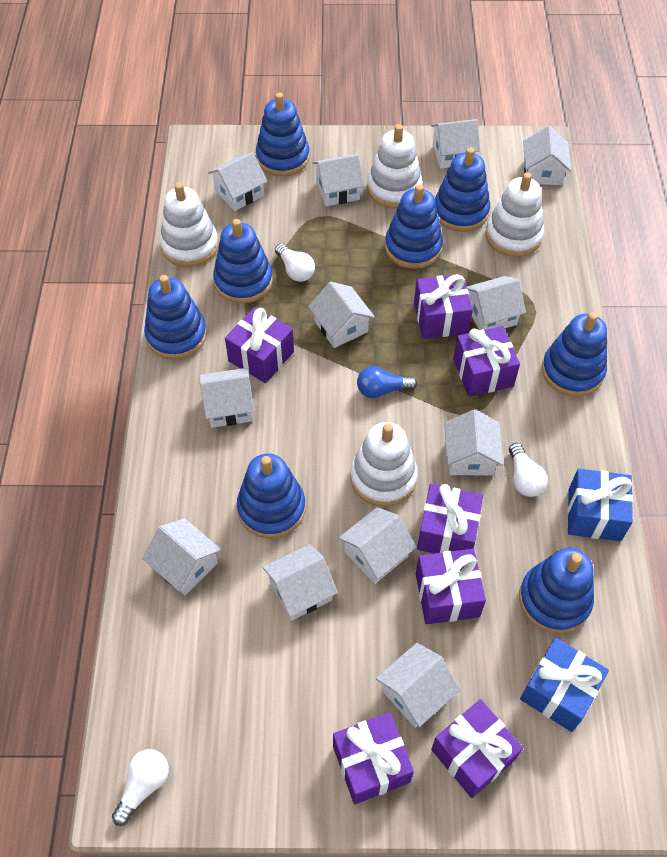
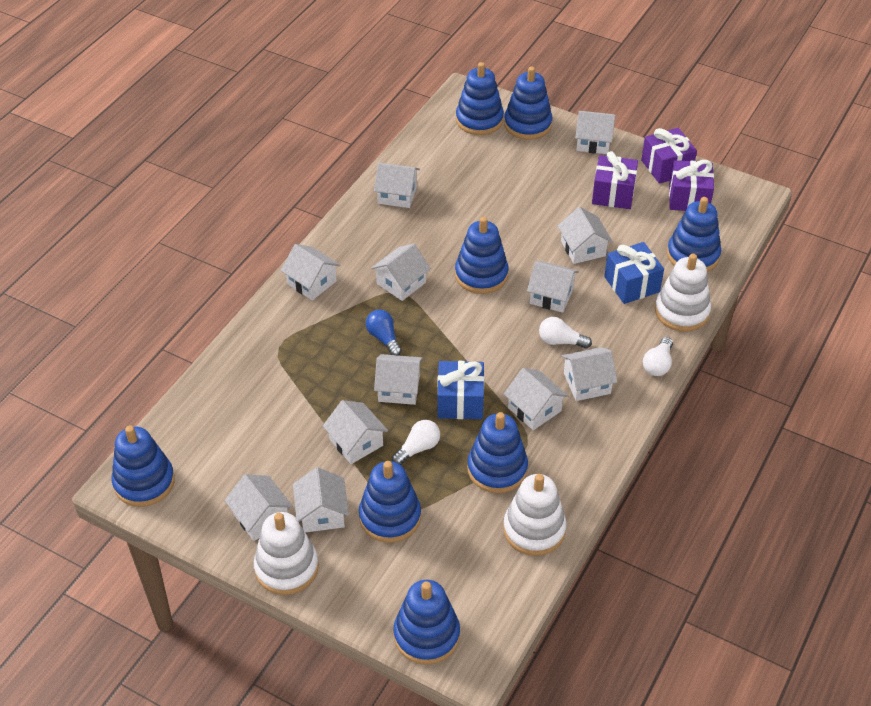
purple gift: [225,307,294,383] [333,712,414,804] [414,274,473,339] [416,549,486,624] [417,484,483,553] [431,699,523,798] [453,326,520,397] = 7 -> [592,151,638,209] [641,128,697,184] [669,160,714,211] = 3
white stacking toy: [160,183,218,267] [350,422,418,507] [367,124,423,208] [485,173,544,257] = 4 -> [254,512,319,595] [503,474,567,556] [655,254,711,332] = 3

